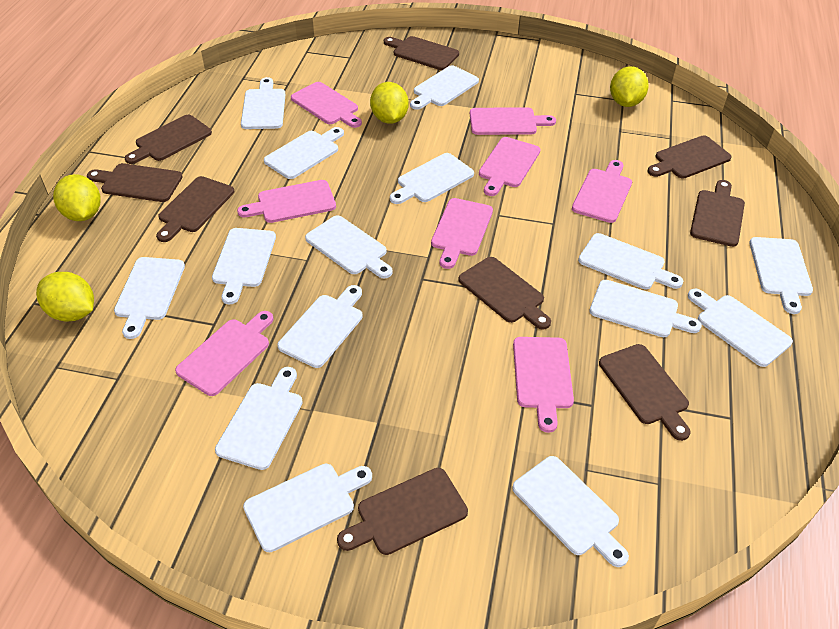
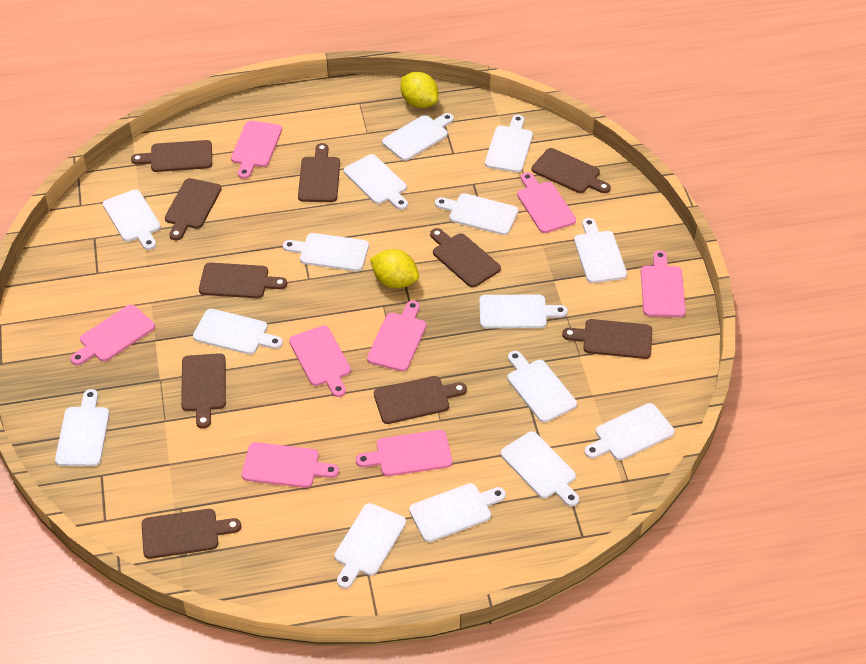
brown cutting board: [87,163,183,202] [125,115,212,164] [156,176,234,242] [337,468,468,555] [384,36,459,70] [458,257,551,330] [599,344,691,441] [647,136,732,179] [690,180,745,247] = 9 -> [131,140,212,172] [142,509,241,559] [165,178,221,240] [181,353,226,429] [199,263,287,298] [298,143,340,202] [374,376,467,424] [430,228,501,288] [531,148,611,193] [562,319,652,359] = 10
yellow lemon: [36,272,94,322] [53,174,101,221] [370,82,409,124] [610,66,649,107] = 4 -> [370,249,419,288] [401,72,438,108] = 2

